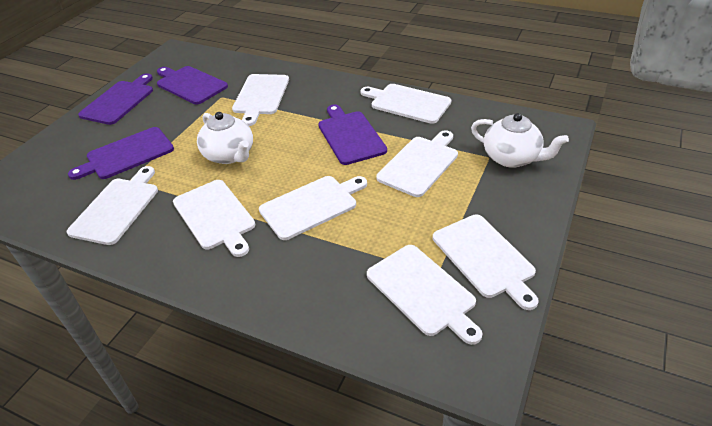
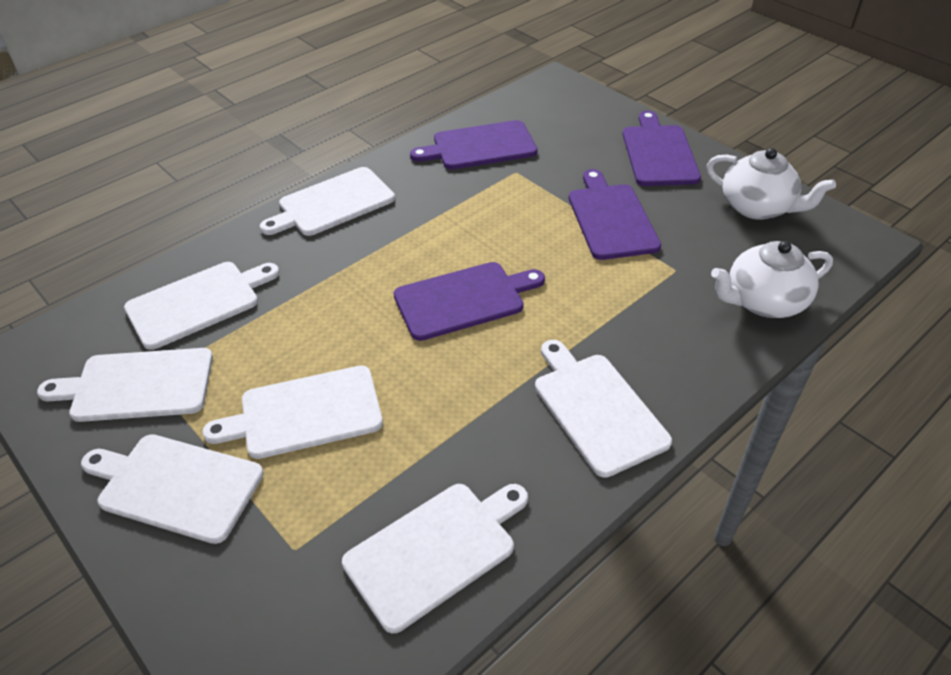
white cutting board: [67,166,158,245] [173,180,255,257] [232,74,289,126] [259,176,367,240] [360,84,451,124] [367,245,483,345] [376,130,458,197] [433,215,539,310] = 8 -> [37,348,213,422] [81,434,264,544] [124,262,280,350] [202,365,383,459] [260,167,395,236] [342,484,528,633] [535,340,672,478] = 7

